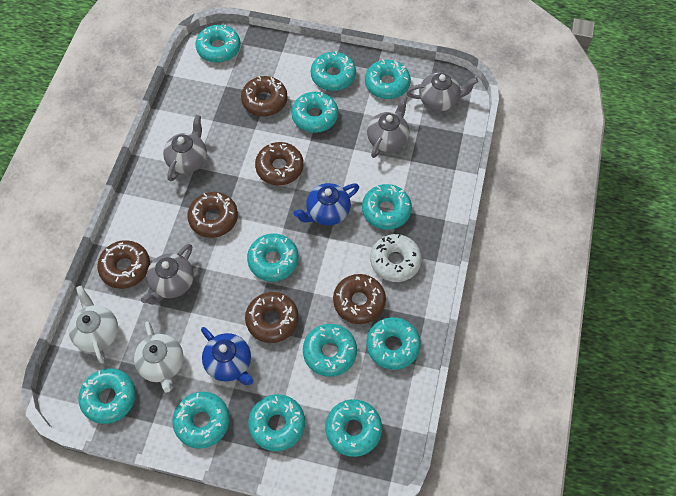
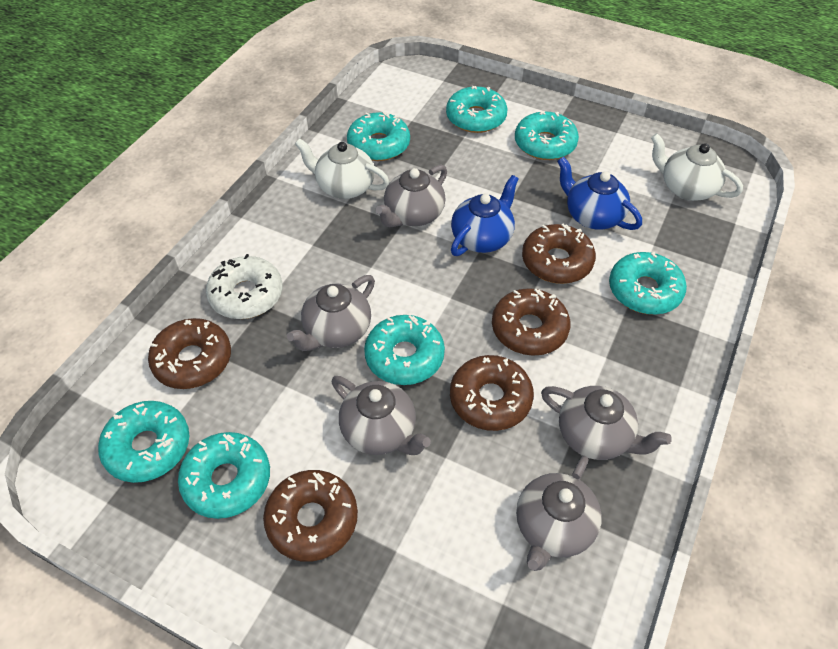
brown donut: [97,240,150,289] [187,192,238,238] [241,76,288,116] [245,292,299,343] [255,142,304,185] [333,274,386,324] = 6 -> [148,318,231,389] [263,470,358,562] [450,355,534,431] [492,288,571,356] [522,224,596,284] = 5
grey teapot: [141,244,194,305] [163,115,207,181] [367,95,409,158] [406,73,478,111] = 4 -> [287,275,375,351] [331,376,431,455] [376,165,447,227] [516,456,602,571] [541,386,672,460] = 5
turquoise donut: [78,368,136,424] [172,392,230,449] [196,25,240,63] [247,234,299,281] [248,394,305,451] [291,92,338,133] [303,324,357,377] [311,51,356,91] [325,399,382,457] [362,184,412,230] [365,59,411,99] [366,317,421,370] = 12 -> [98,401,189,483] [178,432,270,519] [347,111,410,161] [364,315,445,385] [446,86,508,133] [515,111,579,160] [609,252,687,315] = 7

